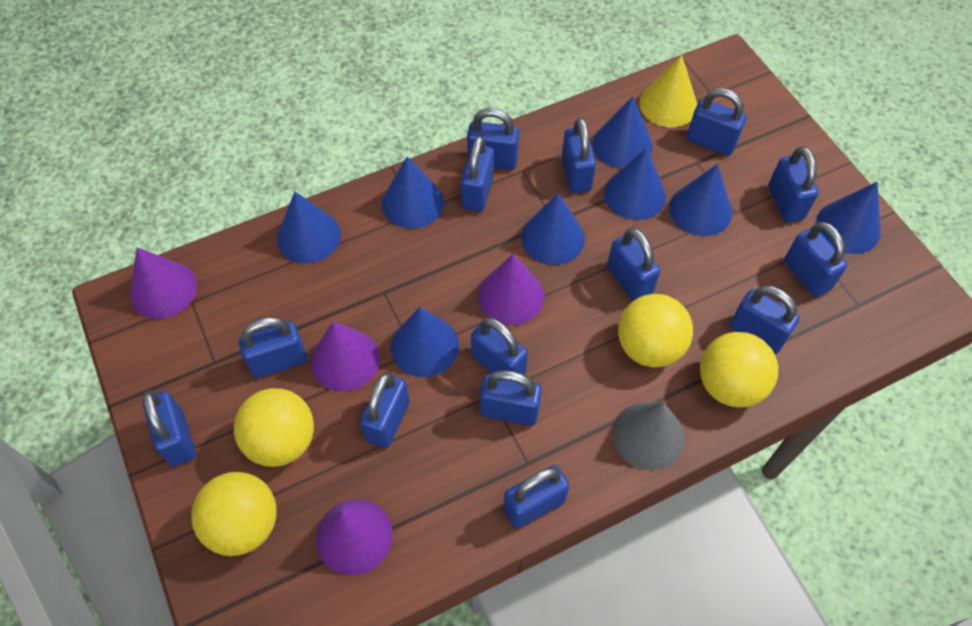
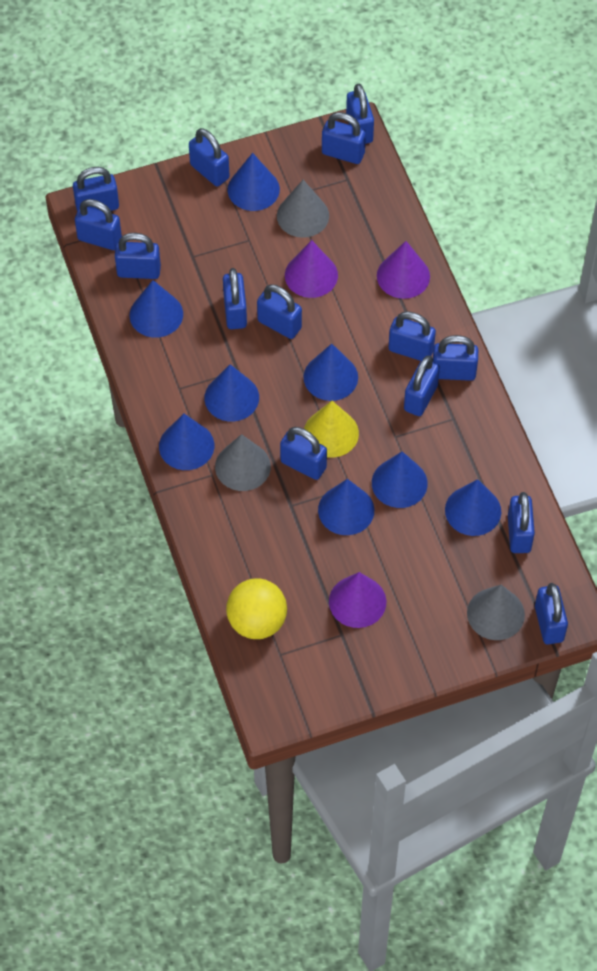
grey cone: [612,402,685,470] = 1 -> [215,434,271,491] [277,180,329,238] [467,585,525,640] = 3
purple cone: [130,248,197,319] [311,321,380,391] [316,499,393,575] [478,254,544,325] = 4 -> [285,240,338,298] [329,572,386,628] [377,241,430,299] = 3
yellow ball: [191,472,277,556] [234,388,314,467] [618,294,693,367] [700,332,778,408] = 4 -> [226,579,287,639] = 1

